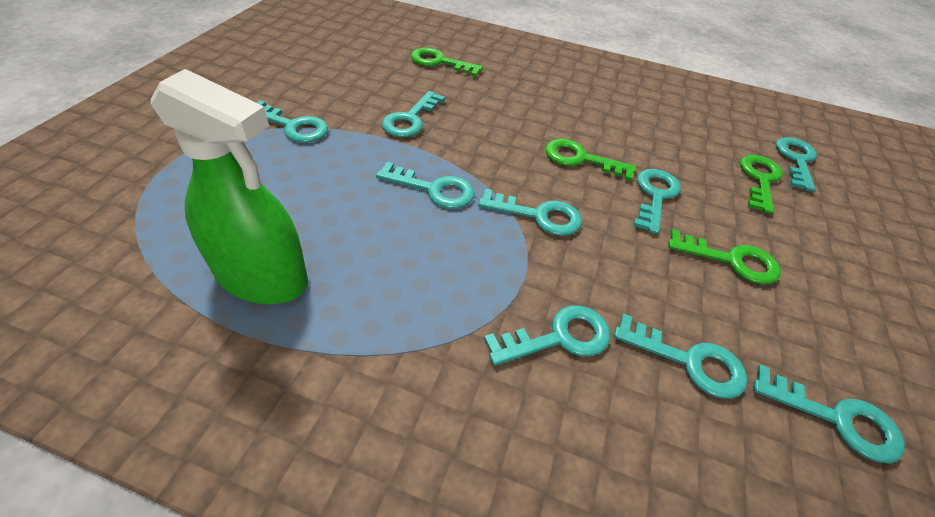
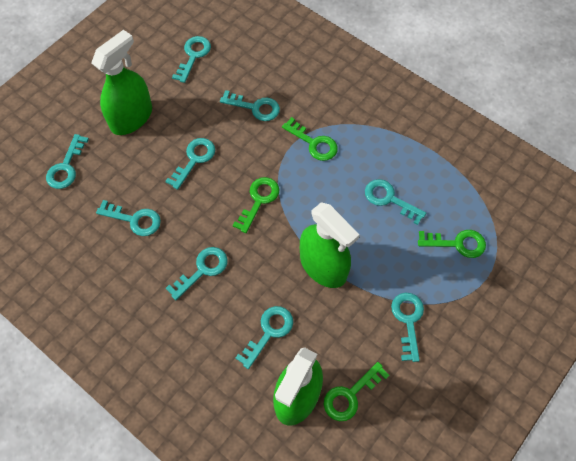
green spray bottle: [150,69,308,304] = 1 -> [91,30,152,135] [273,347,323,425] [300,202,360,288] = 3

